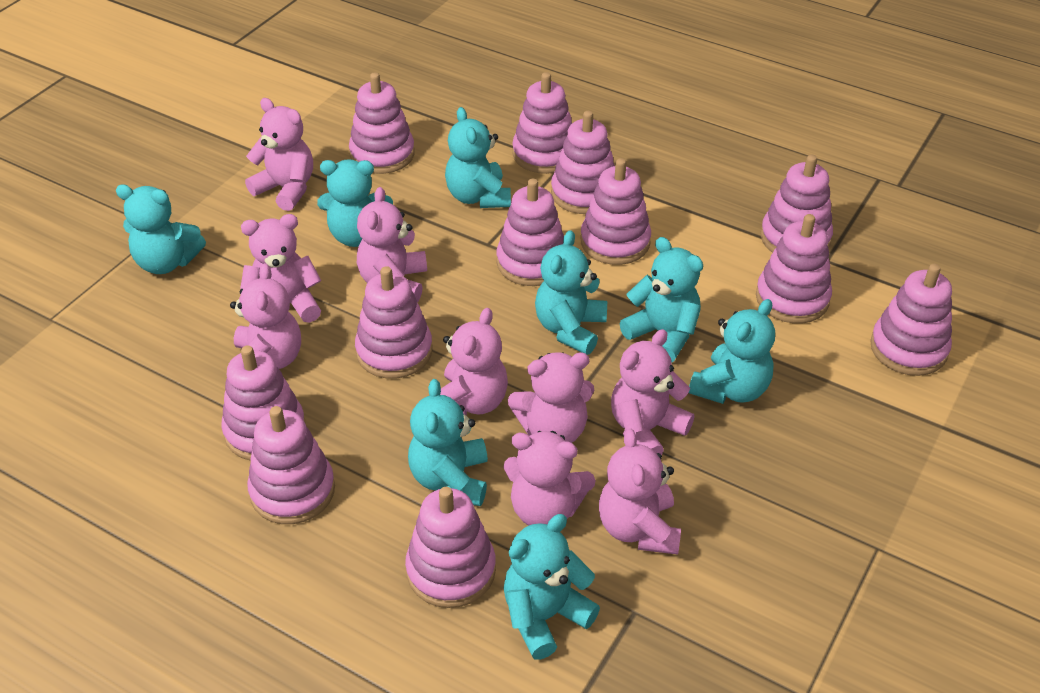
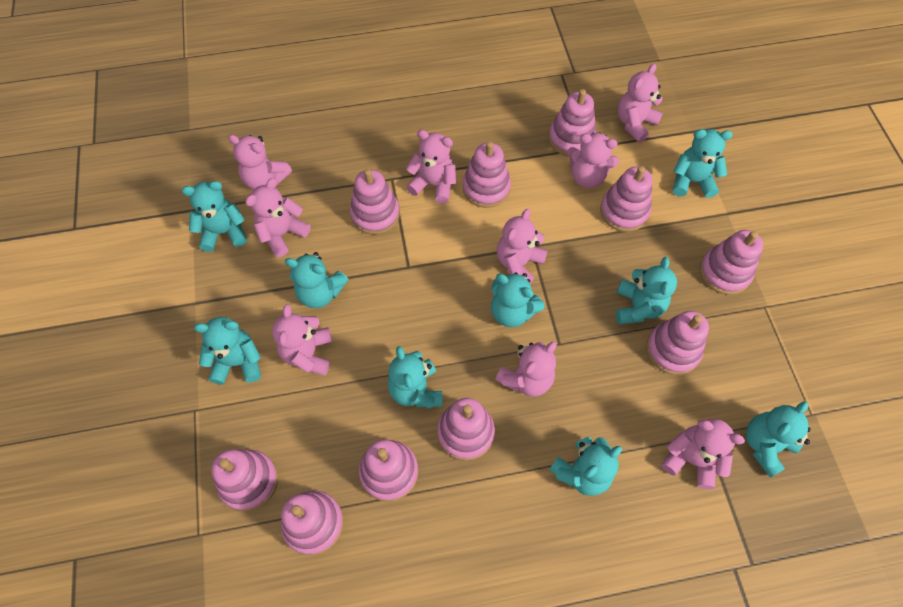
pink stacking toy: [221,345,305,461] [247,406,335,524] [349,72,415,174] [355,266,433,379] [405,487,496,608] [497,179,564,286] [512,72,572,174] [551,111,615,214] [581,158,651,265] [756,214,832,323] [760,155,833,253] [870,264,952,376] = 12 -> [211,449,278,511] [281,491,344,555] [350,169,400,235] [359,439,418,502] [437,398,495,461] [463,141,511,208] [548,89,596,156] [600,166,652,232] [646,311,709,375] [700,230,763,295] = 10
turquoise teddy bear: [116,184,206,274] [317,160,393,247] [408,379,488,506] [445,107,511,208] [504,514,600,660] [535,230,607,355] [620,237,703,363] [689,299,775,404] = 8 -> [182,181,247,252] [194,317,261,385] [285,252,348,308] [388,346,442,409] [491,272,545,327] [549,437,622,496] [616,257,677,324] [673,129,733,198] [746,401,811,477] = 9

